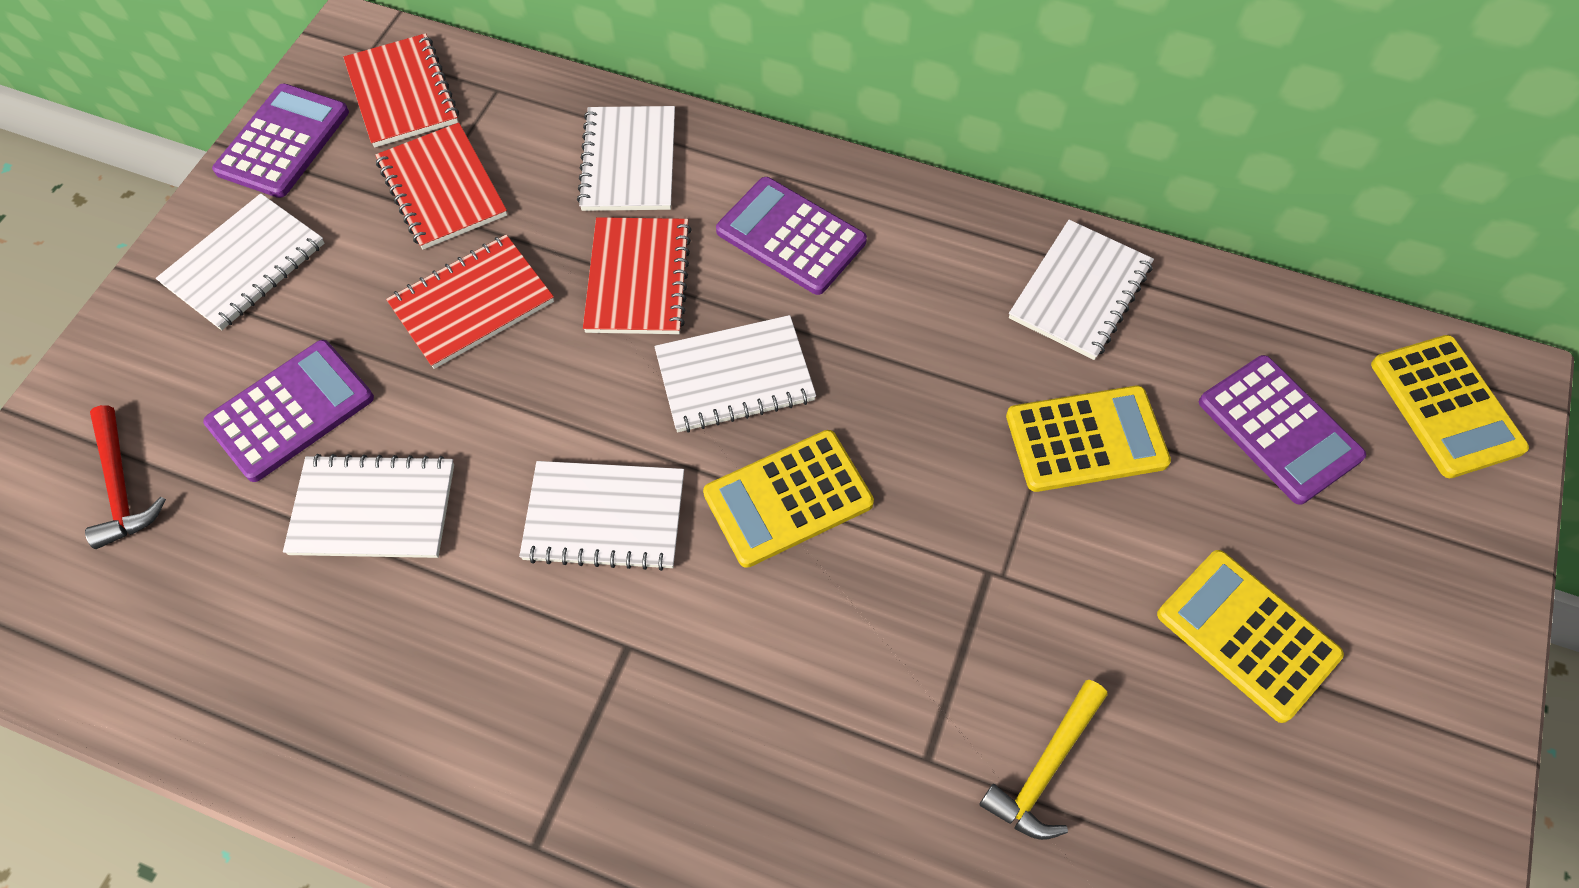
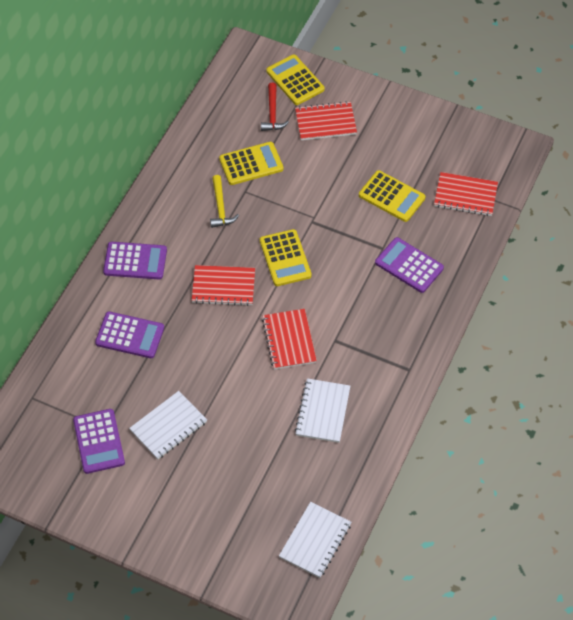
white notebook: [156,193,324,330] [283,454,454,558] [519,461,684,571] [577,106,675,211] [654,315,816,433] [1009,220,1154,360] = 6 -> [129,391,207,459] [279,502,351,578] [295,378,350,443] = 3

